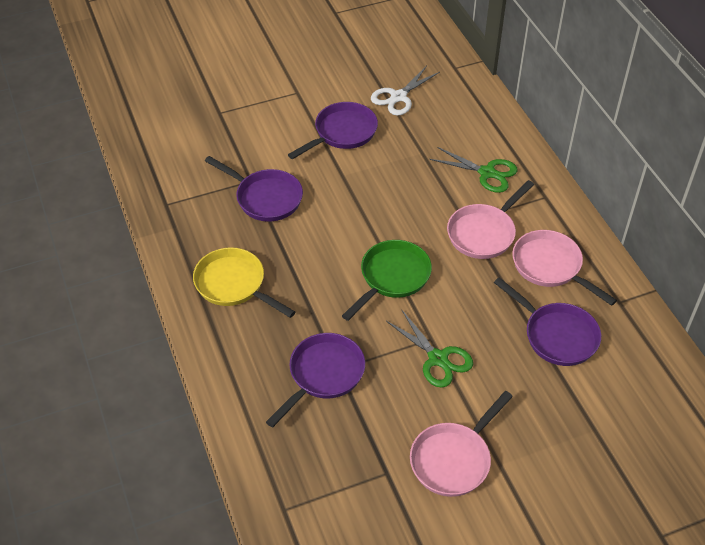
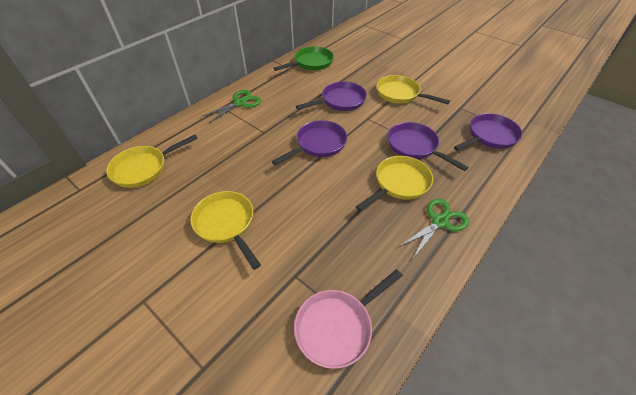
pink pan: [410,391,513,497] [447,180,534,259] [512,230,617,306] = 3 -> [294,269,403,369] = 1
white scissors: [371,67,440,116] = 1 -> none = 0
yellow pan: [193,247,295,318] = 1 -> [106,135,198,188] [190,191,261,270] [356,156,433,211] [376,75,450,104] = 4

